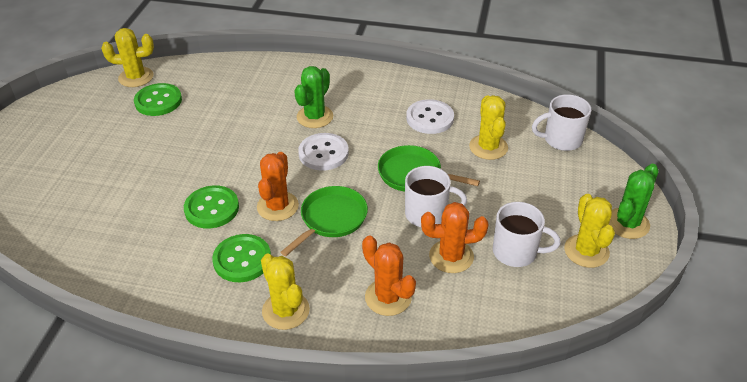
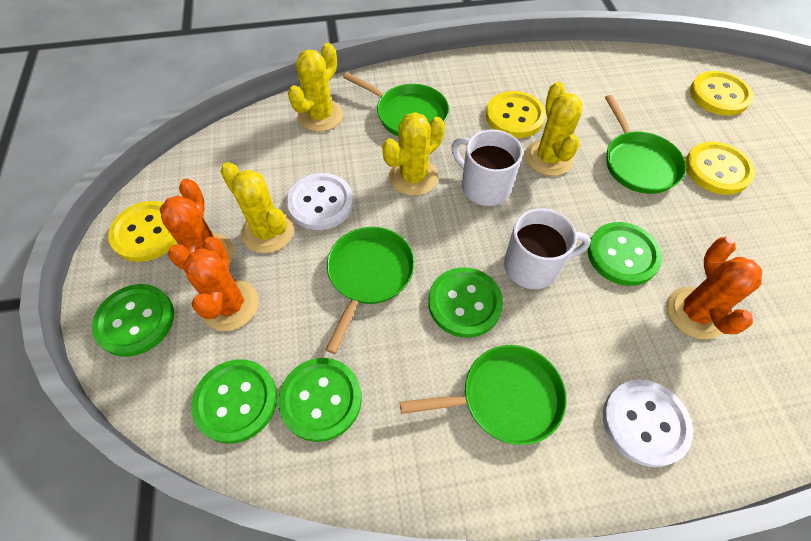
green button: [134,83,182,116] [184,185,239,229] [212,234,271,282] = 3 -> [92,284,174,357] [191,359,277,444] [278,358,362,442] [428,267,503,338] [588,222,662,286] = 5
green cactus: [294,66,333,128] [609,164,659,239] = 2 -> none = 0
green pan: [281,186,368,256] [378,145,480,191] = 2 -> [326,227,415,354] [343,72,449,137] [400,345,567,445] [605,95,686,194] = 4
white mug: [405,166,467,227] [493,202,561,267] [532,95,591,151] = 3 -> [451,129,523,206] [504,208,591,289] = 2
yellow button: none = 0 -> [108,201,177,262] [486,91,546,138] [685,142,755,195] [690,71,753,116] = 4

